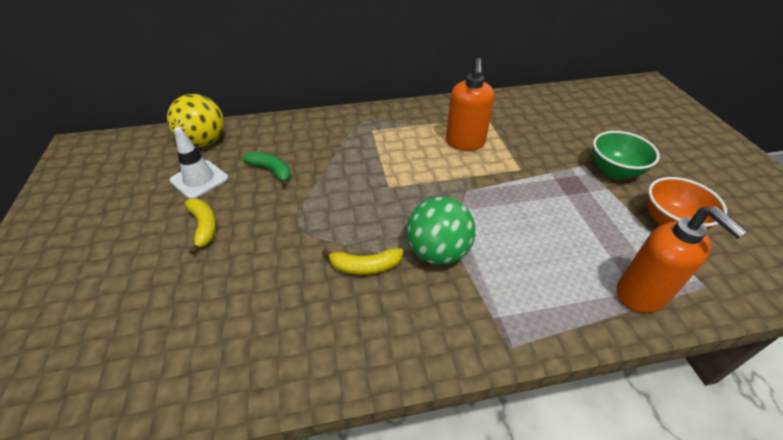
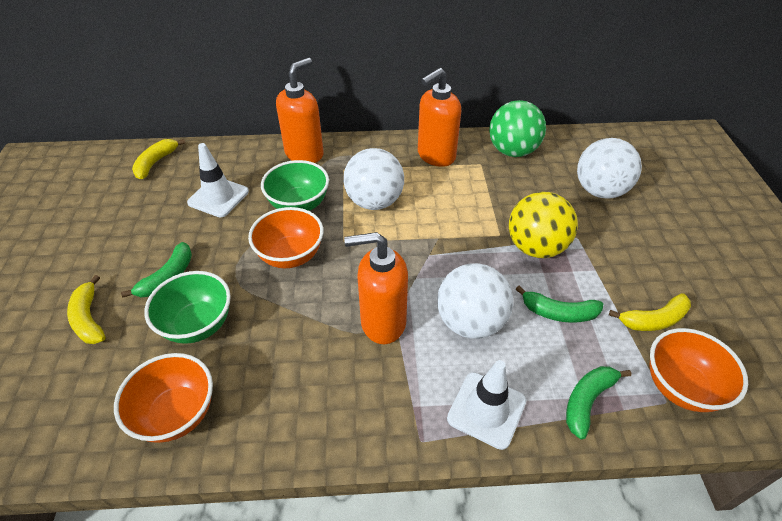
green banana: [243,152,291,187] = 1 -> [121,242,192,297] [516,286,603,323] [566,366,631,439] = 3
green bowl: [593,131,660,179] = 1 -> [144,271,231,344] [261,160,329,211] = 2
orange bowl: [647,177,727,230] = 1 -> [114,353,213,443] [248,207,323,268] [650,328,748,412] = 3
orange soap dispenser: [446,58,494,151] [617,206,748,313] = 2 -> [276,58,324,163] [344,232,408,344] [418,68,461,167] = 3
white ball: none = 0 -> [343,148,404,210] [437,263,513,339] [577,138,642,199] = 3
white traffic cone: [169,127,228,199] = 1 -> [187,143,249,218] [447,360,526,450] = 2
yellow banana: [185,198,216,255] [322,248,403,275] = 2 -> [67,275,106,344] [132,139,186,179] [609,293,691,331] = 3

